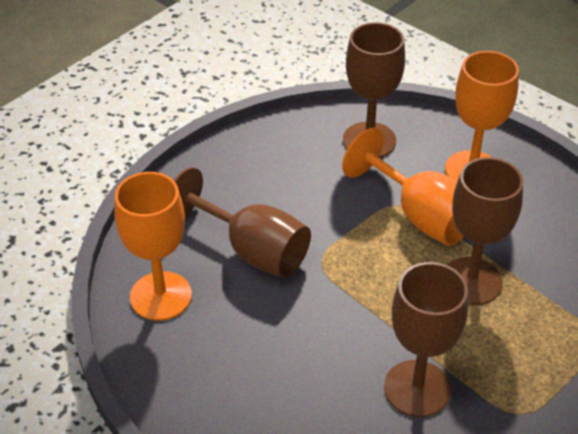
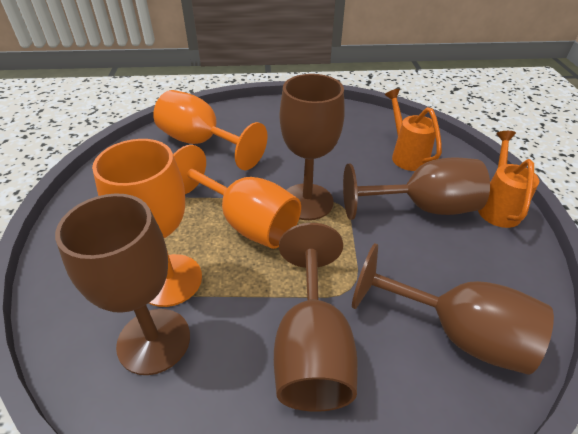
brown goblet: [174,167,311,278] [343,22,405,158] [384,262,468,417] [447,157,523,305] = 4 -> [55,193,190,375] [274,223,358,412] [280,74,344,220] [343,157,490,220] [352,243,554,375] = 5
orange watering can: none = 0 -> [385,89,442,171] [478,131,539,228] = 2

